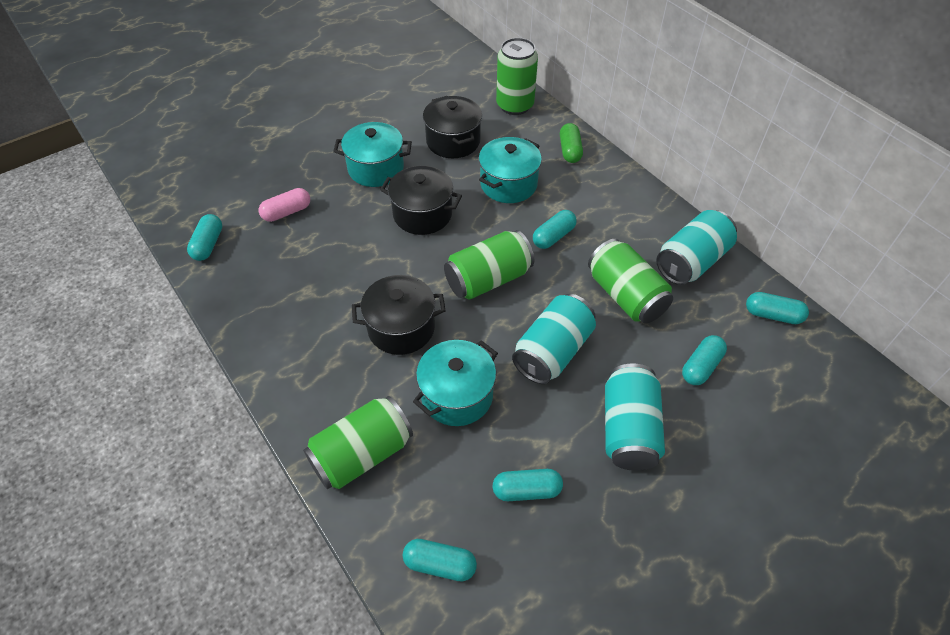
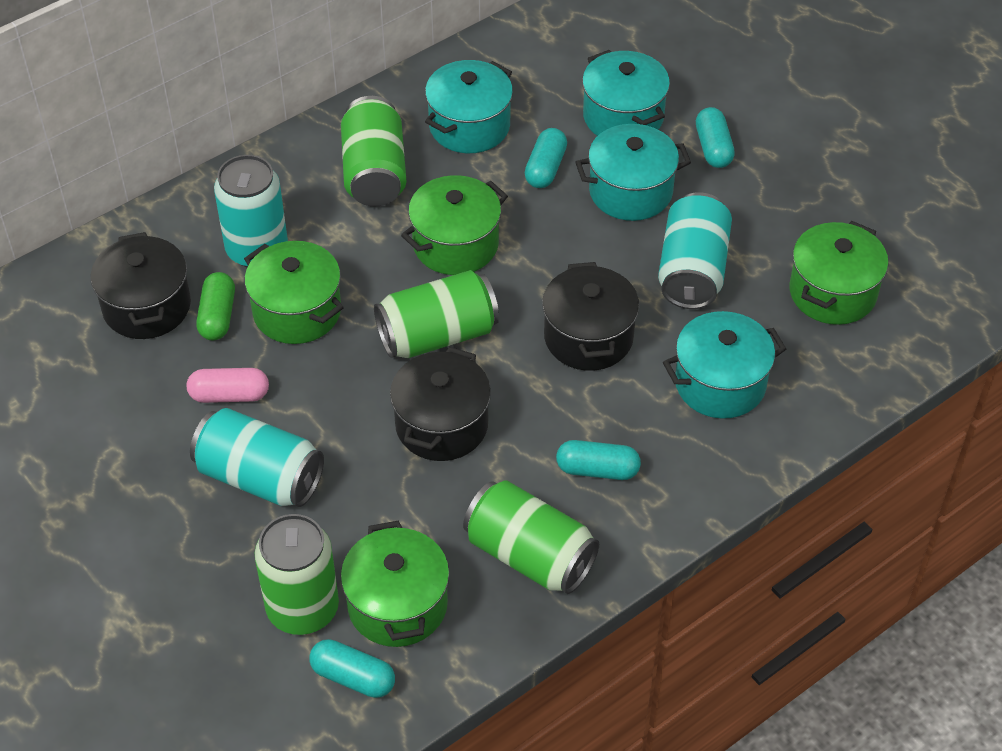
green pot: none = 0 -> [244,241,344,344] [341,521,450,647] [401,175,508,275] [789,221,889,325] = 4
turquoise capsule: [187,214,222,261] [403,539,477,582] [493,469,563,501] [533,210,577,249] [682,335,727,385] [746,292,809,324] = 6 -> [309,639,395,698] [525,128,567,188] [556,440,641,480] [696,107,735,168] = 4
turquoise pot: [333,122,412,187] [413,340,498,426] [479,137,542,203] = 3 -> [425,60,513,153] [575,124,691,221] [582,50,670,136] [663,311,786,419] = 4

